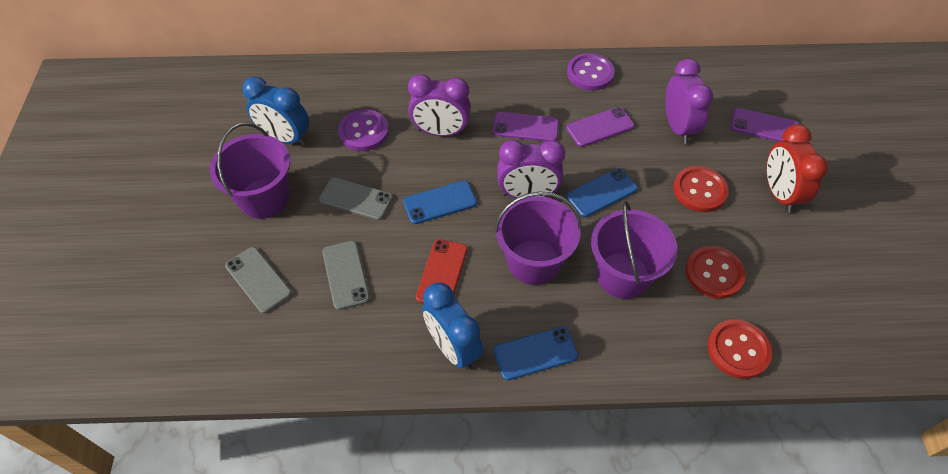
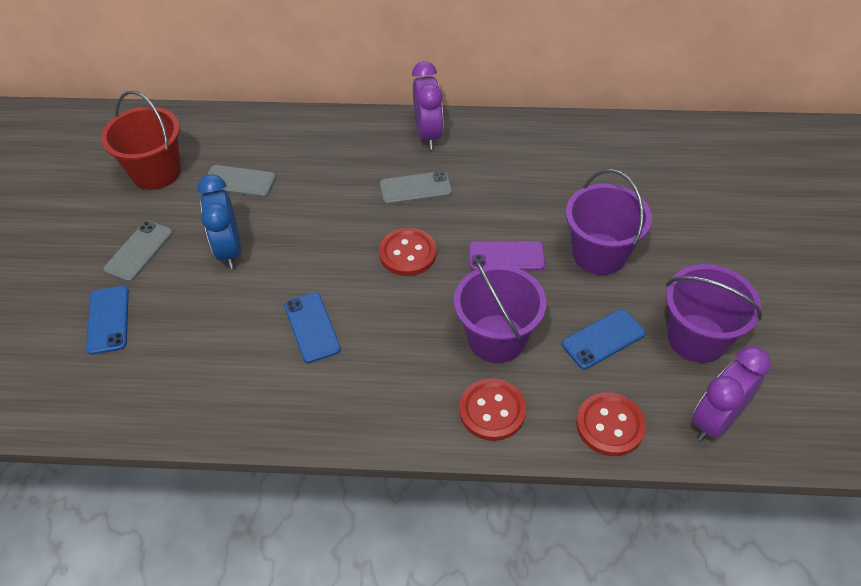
blue clock: [242,77,309,146] [422,283,483,370] = 2 -> [197,174,241,269] = 1
purple button: [338,109,389,151] [567,53,615,91] = 2 -> none = 0
purple clock: [408,74,471,136] [497,140,565,198] [665,59,713,144] = 3 -> [412,61,444,150] [692,346,771,441] = 2
purple phone: [493,112,559,141] [566,107,635,147] [731,108,799,142] = 3 -> [469,241,545,271] = 1
red bucket: none = 0 -> [101,91,181,190] = 1
red clock: [766,124,828,213] = 1 -> none = 0
red phone: [416,239,467,303] = 1 -> none = 0

